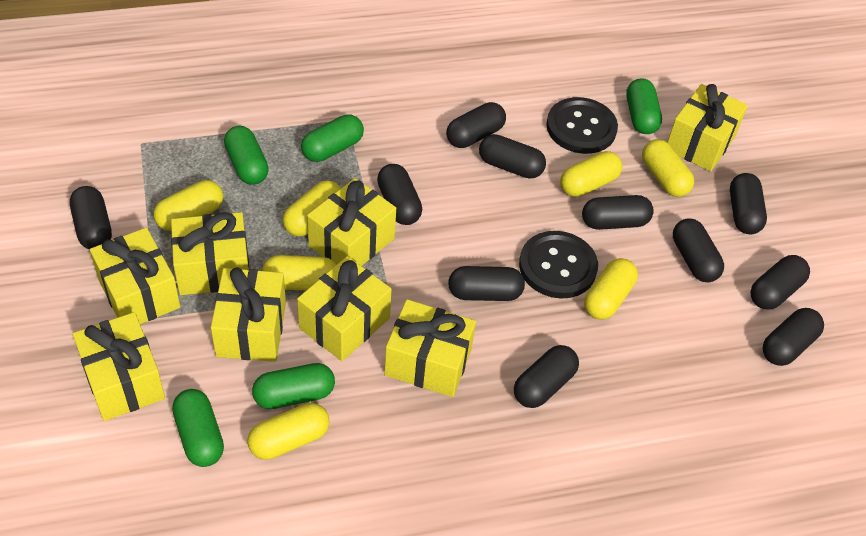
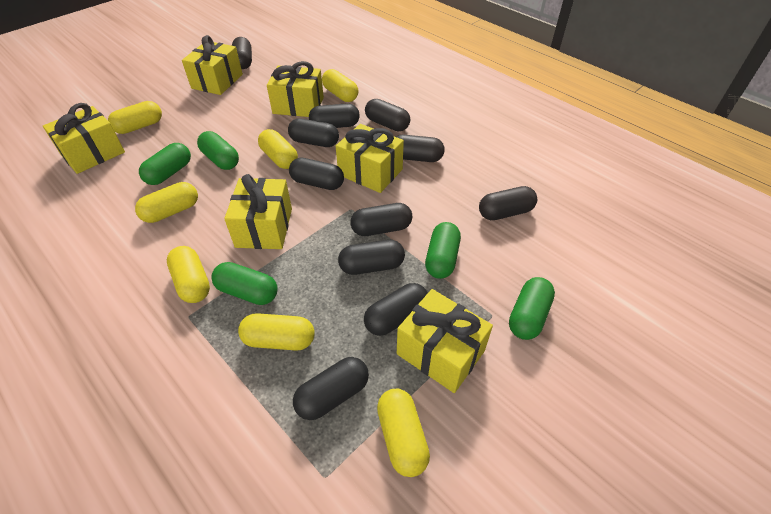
black button: [519,231,598,299] [546,97,618,154] = 2 -> none = 0
yellow gift: [73,312,165,421] [90,228,180,324] [171,212,249,295] [211,267,286,362] [297,256,392,361] [307,178,396,266] [384,299,476,397] [667,84,748,172] = 8 -> [43,103,125,174] [182,35,243,95] [224,174,292,249] [267,61,324,117] [336,124,404,193] [397,289,493,393] = 6

